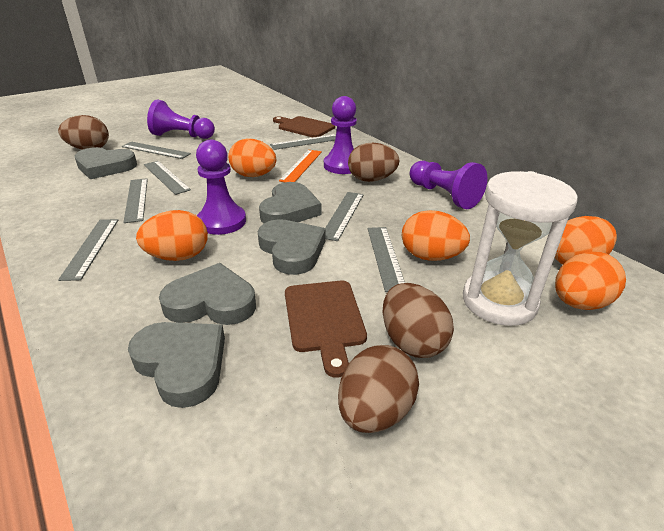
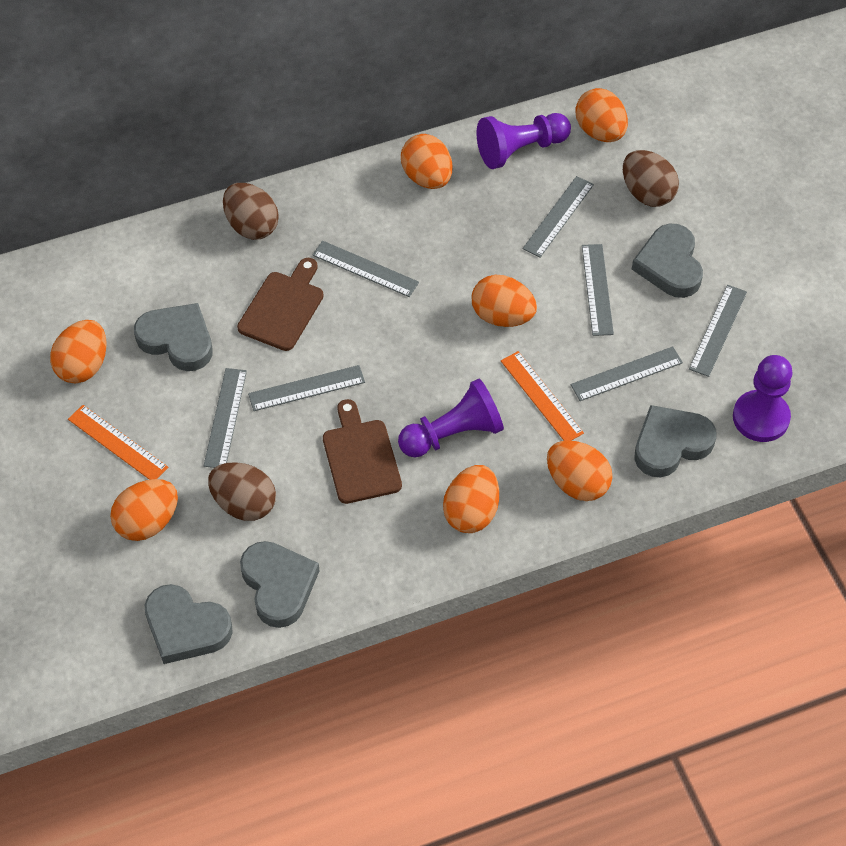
brown egg: [58,115,109,150] [338,345,419,433] [348,143,400,182] [383,283,454,358] = 4 -> [208,462,276,521] [223,183,279,240] [623,150,679,207] = 3
orange egg: [136,210,208,261] [228,138,276,177] [402,210,470,261] [555,216,617,265] [555,251,626,310] = 5 -> [50,320,107,384] [110,479,178,541] [401,134,453,189] [443,465,499,533] [472,275,537,327] [547,440,613,501] [576,88,628,142] = 7
orange ruler: [279,150,322,182] = 1 -> [68,405,168,480] [501,351,584,441] = 2
purple pawn: [147,99,215,139] [196,140,246,235] [324,96,357,174] [410,161,487,209] = 4 -> [398,379,504,457] [476,113,571,169] [733,355,793,442] = 3
white hourglass: [463,171,578,326] = 1 -> none = 0

